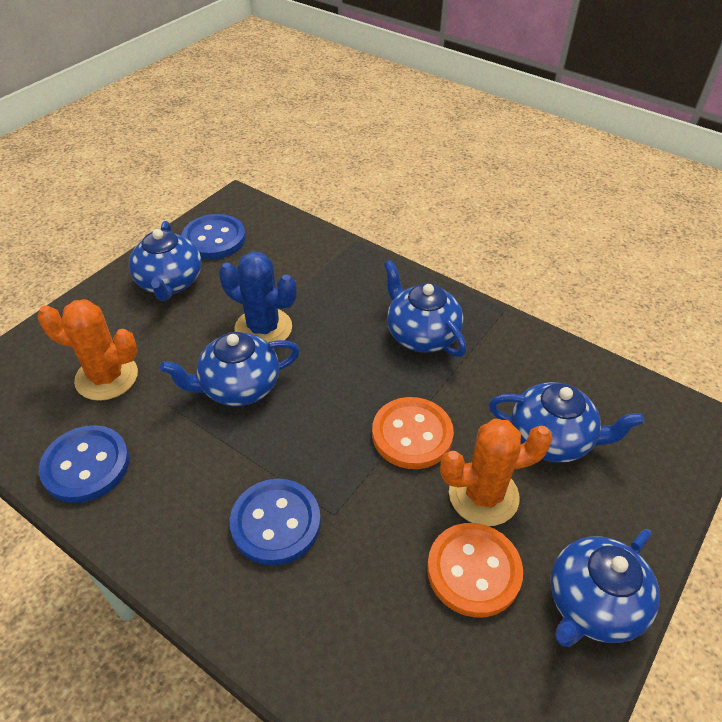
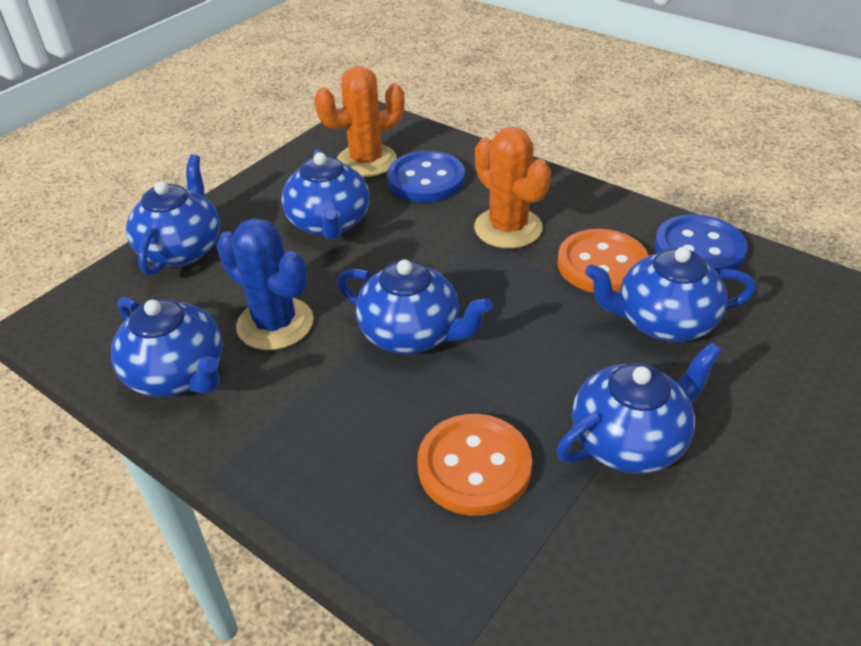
blue button: [39,425,130,503] [182,214,246,259] [230,479,321,566] = 3 -> [387,151,465,202] [655,214,748,276] = 2
blue teapot: [129,221,202,301] [160,332,300,406] [384,260,466,357] [489,382,644,463] [550,529,660,647] = 5 -> [111,297,223,397] [126,154,220,275] [282,149,370,240] [337,260,493,354] [557,342,722,473] [585,247,756,342] = 6

